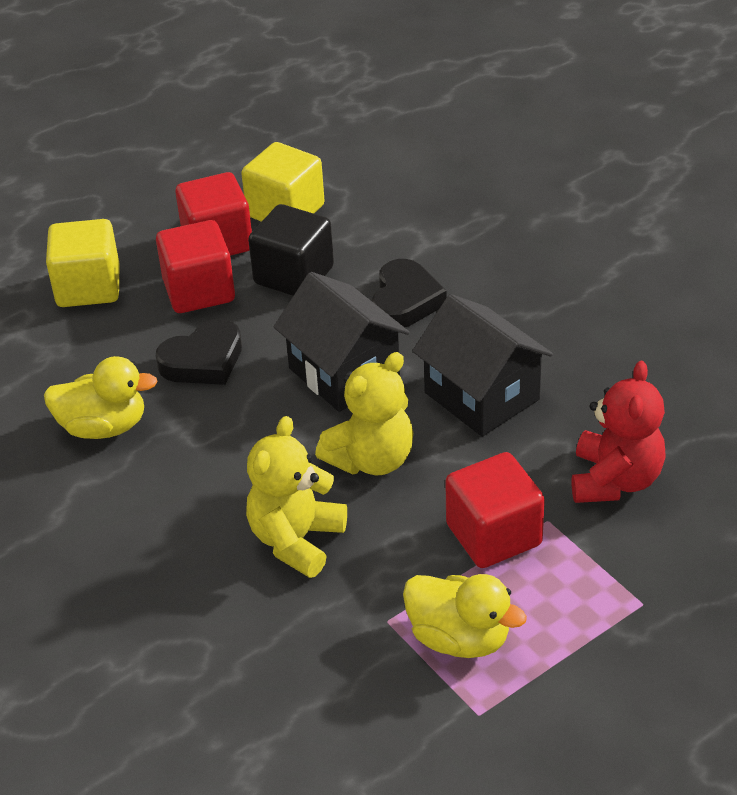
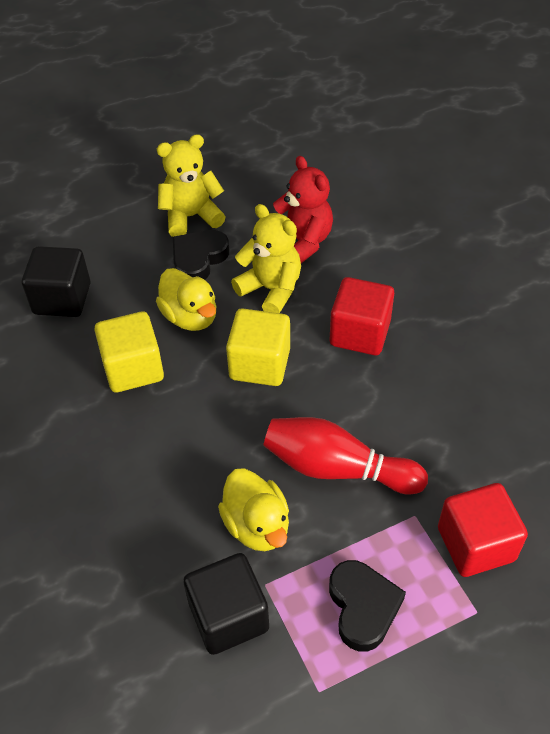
black cube: [248,204,334,296] = 1 -> [22,246,91,317] [183,553,269,655] = 2
black house: [273,272,410,412] [412,294,553,437] = 2 -> none = 0
red bowling pin: none = 0 -> [263,417,428,494] = 1
red cube: [156,220,235,313] [175,172,252,256] [445,452,545,568] = 3 -> [330,277,394,355] [438,483,528,577] = 2

